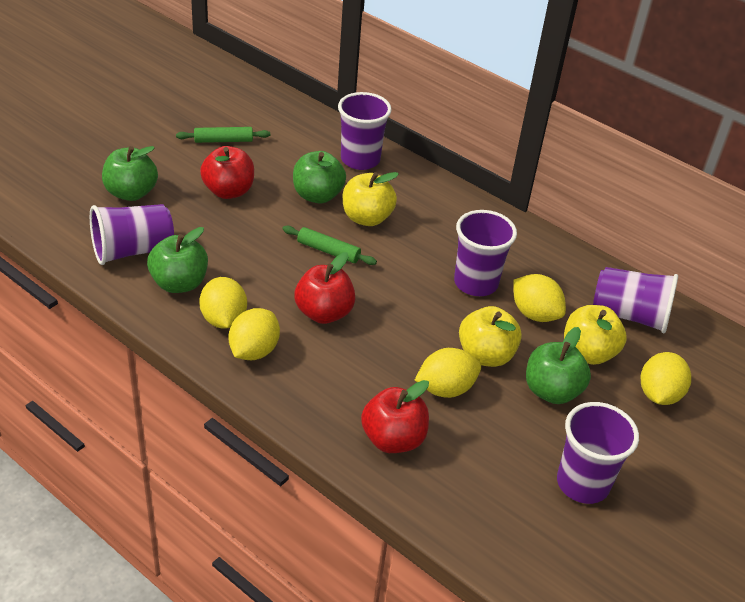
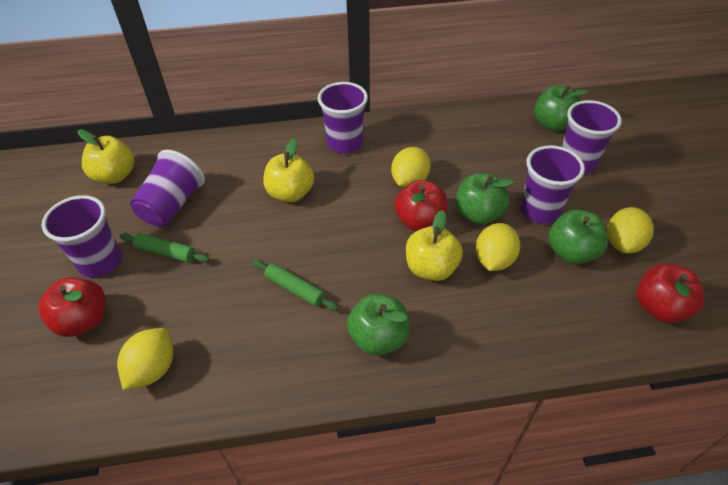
yellow lemon: [199,277,247,329] [228,308,280,360] [415,348,481,398] [513,274,566,322] [641,352,691,405] = 5 -> [117,328,173,390] [391,147,430,187] [476,223,520,271] [607,207,654,254] = 4

